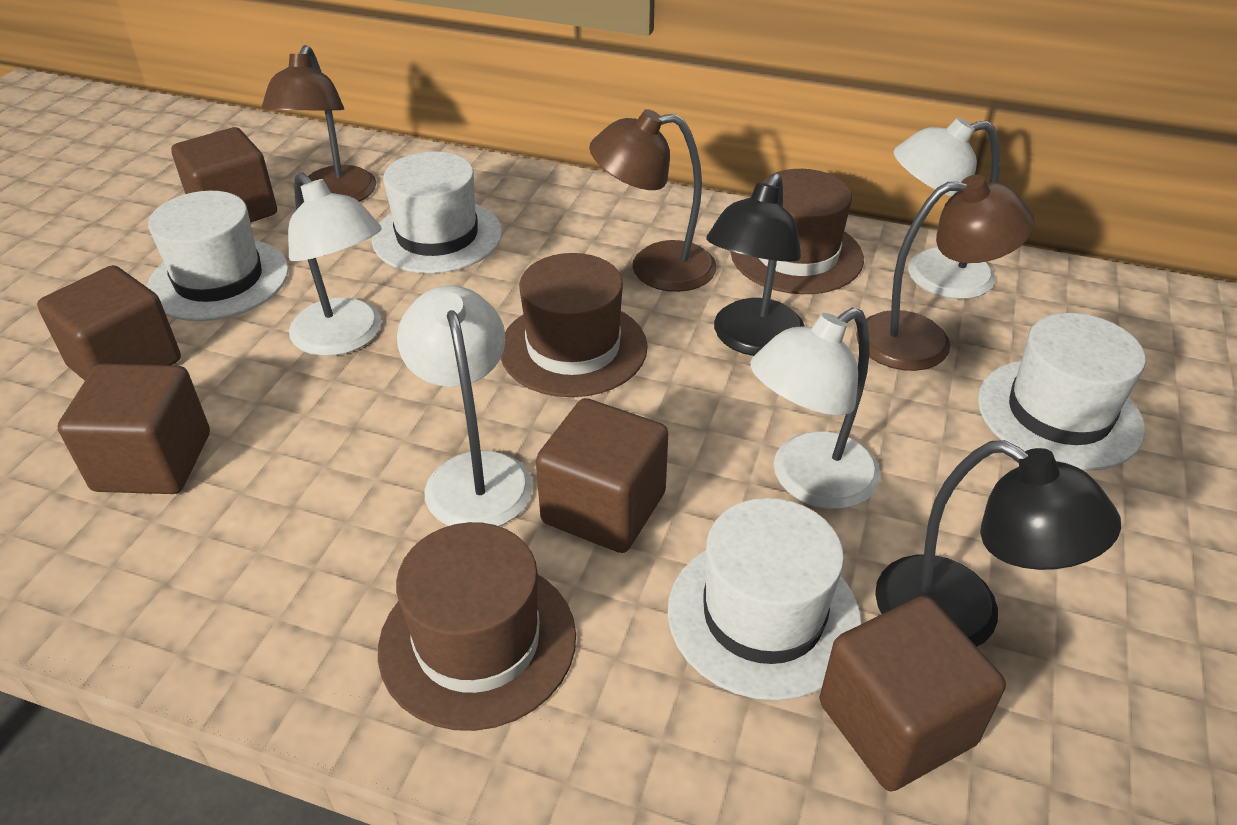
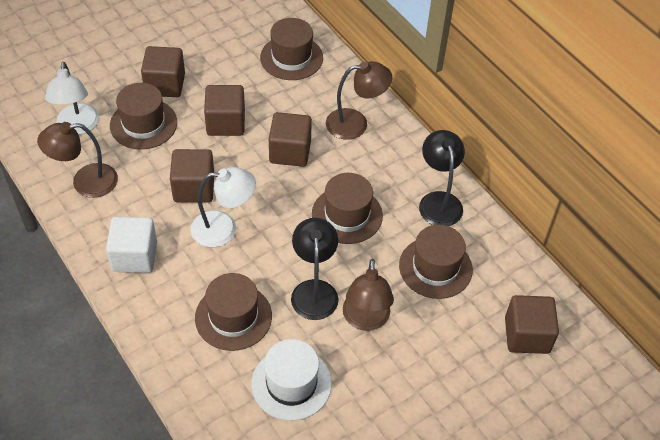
brown hat: [378,522,576,731] [501,253,648,397] [730,169,864,294] = 3 -> [110,83,177,150] [195,273,272,351] [260,18,323,80] [312,173,383,244] [399,225,473,299] = 5
white cube: none = 0 -> [106,217,157,273] = 1
white hat: [147,191,289,321] [372,151,502,274] [668,498,861,701] [978,313,1146,471] = 4 -> [251,339,332,421] = 1
white lamp: [288,172,382,356] [397,285,533,526] [750,308,881,509] [893,117,1000,299] = 4 -> [45,62,99,135] [190,167,256,247] = 2

